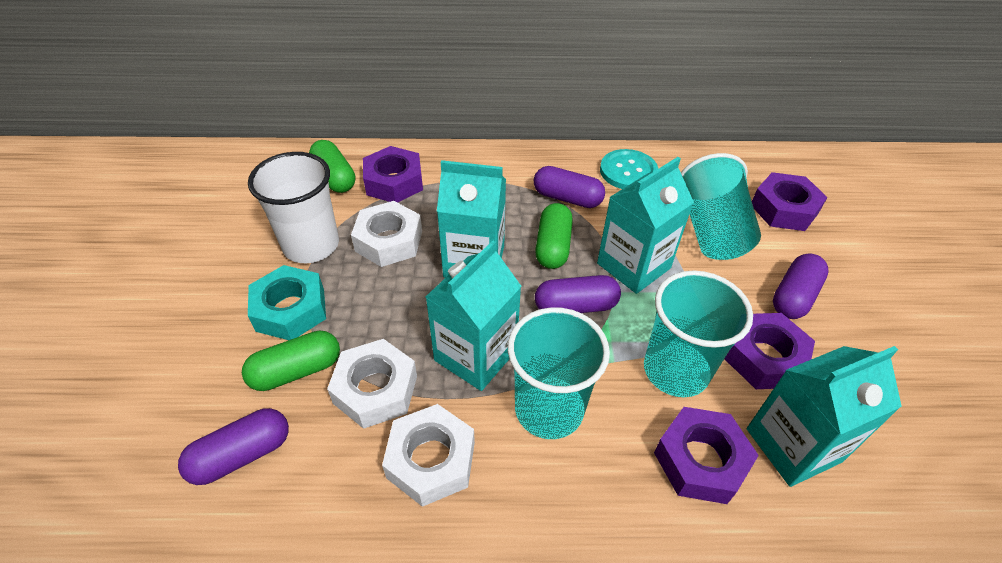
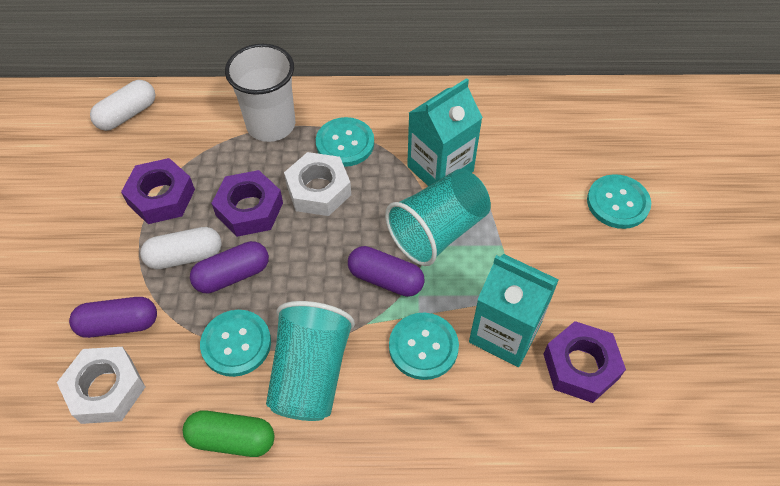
green capsule: [242,331,340,391] [309,140,355,193] [535,203,573,269] = 3 -> [183,410,275,457] = 1
purple capsule: [178,408,289,485] [534,166,605,208] [535,275,621,313] [773,253,829,319] = 4 -> [69,297,157,338] [190,241,269,293] [348,246,425,297] = 3
purple nut: [363,146,423,203] [654,407,759,504] [725,313,815,389] [752,172,828,231] = 4 -> [121,158,195,224] [211,170,283,237] [544,321,626,403] = 3
turquoise button: [600,149,658,189] = 1 -> [200,310,271,377] [316,117,374,167] [389,313,459,380] [587,174,651,229] = 4
turquoise carton: [426,241,521,391] [437,160,506,278] [597,157,694,294] [747,346,902,487] = 4 -> [407,78,483,186] [469,254,559,367] = 2
turquoise cup: [508,307,610,439] [644,270,753,397] [681,153,761,260] = 3 -> [266,301,355,421] [385,169,491,266] = 2
turquoise nut: [248,265,326,340] = 1 -> none = 0
white capsule: none = 0 -> [90,80,155,131] [140,227,222,269] = 2
white nut: [327,339,417,429] [351,201,422,267] [382,404,475,507] = 3 -> [57,347,145,424] [284,152,351,216] = 2

